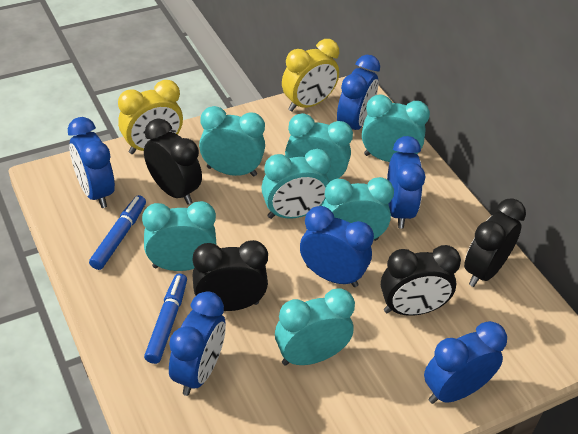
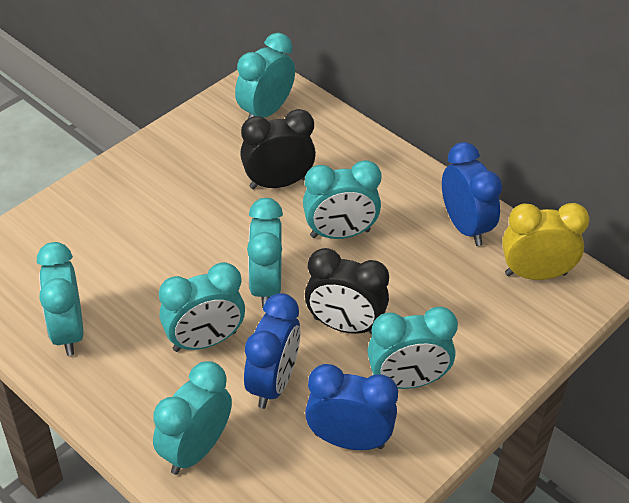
black clock: [144,119,202,205] [193,240,268,311] [381,245,461,316] [464,198,526,287] = 4 -> [240,109,316,189] [305,248,389,335] = 2
blue clock: [68,117,115,208] [169,291,226,396] [300,206,374,287] [337,55,380,130] [387,136,425,229] [424,321,507,404] = 6 -> [244,293,301,409] [305,364,398,450] [442,142,502,246] = 3
blue marker: [89,195,146,270] [144,274,187,364] = 2 -> none = 0
yellow clock: [118,80,183,154] [282,39,339,112] = 2 -> [502,203,589,280] = 1

